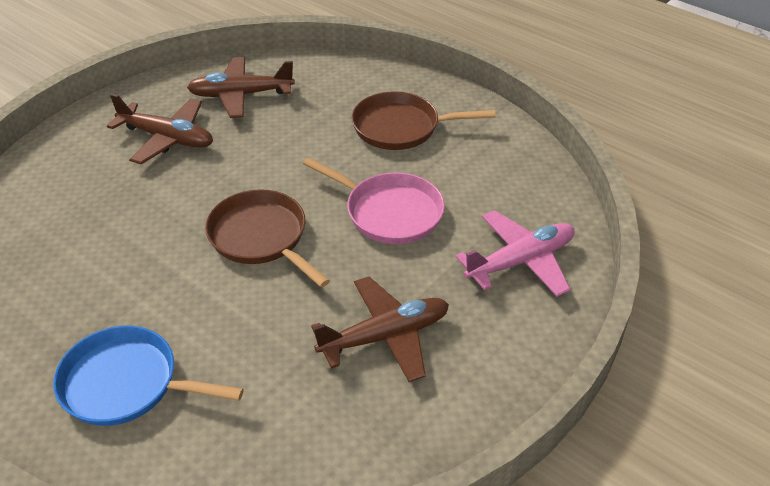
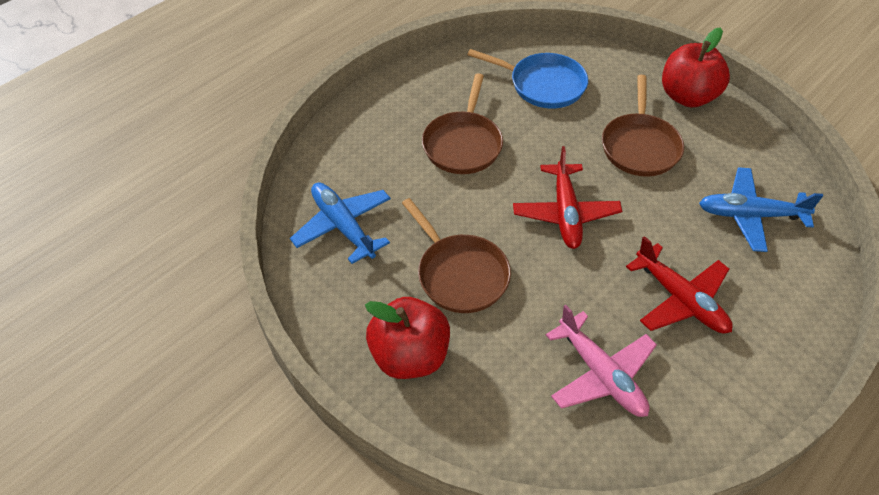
blue plane: none = 0 -> [290,183,391,264] [699,167,823,252] = 2
brown pan: [205,189,330,287] [351,91,496,150] = 2 -> [402,198,511,313] [422,74,503,174] [602,75,684,177] = 3
brown plane: [107,94,213,164] [187,57,295,118] [311,277,449,382] = 3 -> none = 0
pink pan: [303,157,445,244] = 1 -> none = 0
red apple: none = 0 -> [365,297,450,379] [662,27,730,107] = 2
red plane: none = 0 -> [513,146,622,249] [626,236,733,334] = 2

